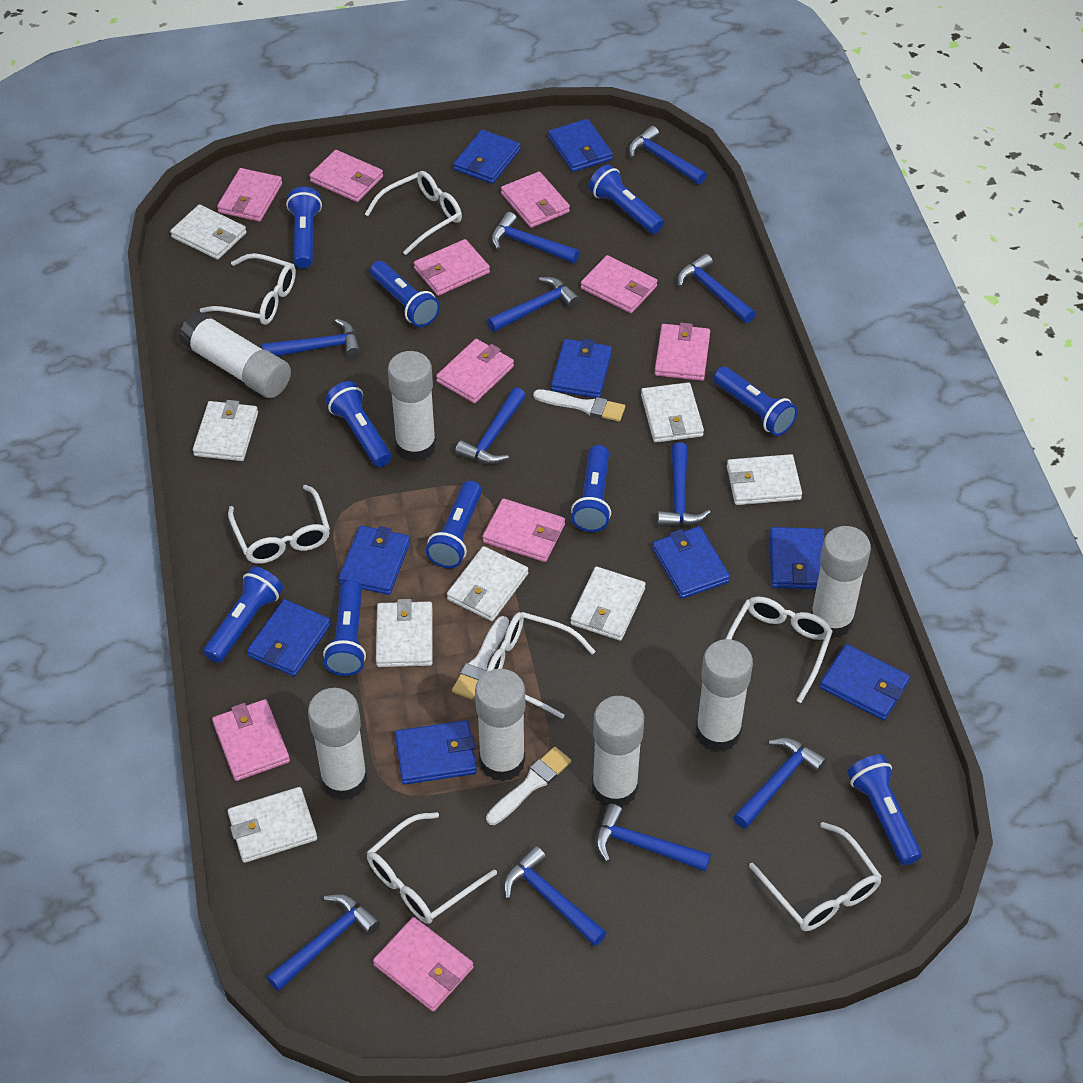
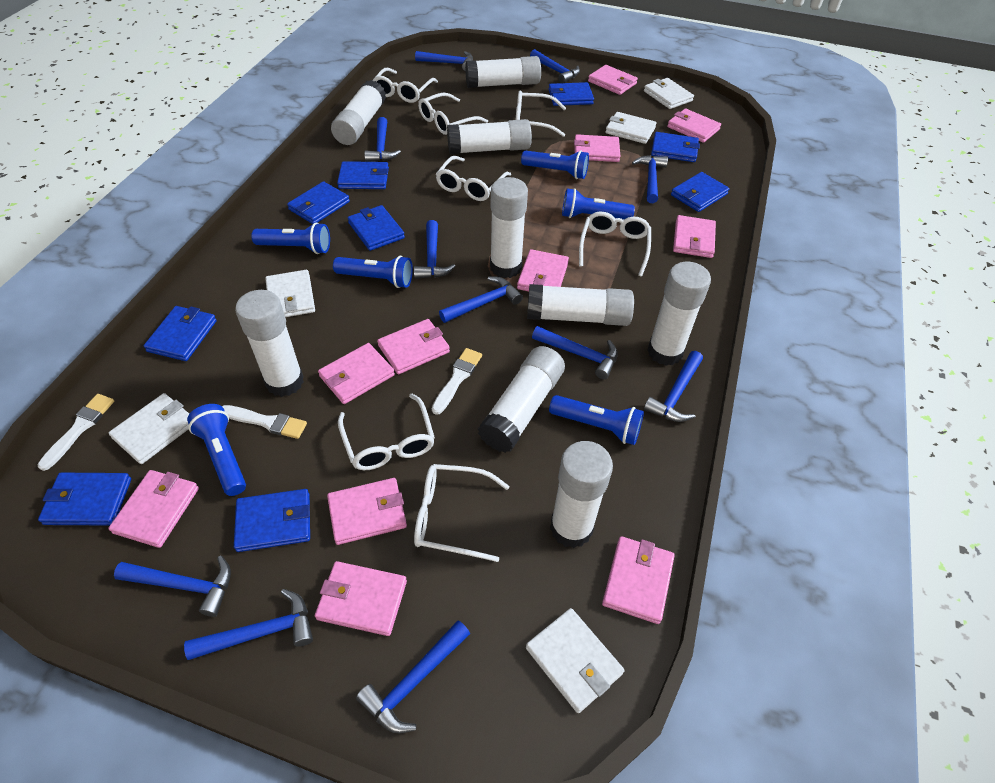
blue flashlight: [203,567,283,663] [286,187,322,268] [323,580,366,676] [325,381,392,467] [370,261,440,327] [426,481,482,568] [571,445,611,532] [588,164,664,234] [713,367,798,436] [847,754,922,865] = 10 -> [187,404,246,496] [251,222,330,254] [333,256,413,288] [521,151,589,179] [549,395,644,445] [562,188,635,219] = 6
pink wallet: [212,699,290,781] [217,168,282,222] [309,150,383,202] [373,917,473,1012] [414,239,490,296] [436,339,514,403] [482,498,565,562] [501,172,570,228] [581,255,657,313] [655,323,710,381] = 10 -> [108,470,199,548] [315,561,407,636] [318,343,395,404] [327,478,407,545] [377,319,450,374] [517,249,569,291] [574,134,620,162] [588,65,638,95] [602,536,675,624] [667,108,721,143] [673,215,716,258] = 11
white glue stick: [179,311,291,398] [308,688,368,801] [388,351,436,462] [475,669,525,782] [592,696,644,807] [696,639,753,752] [811,526,871,638] = 7 -> [235,290,304,397] [331,80,386,145] [447,119,532,154] [465,56,541,88] [478,346,565,453] [490,177,528,278] [527,284,634,326] [550,441,613,548] [647,262,711,366] = 9
white wallet: [170,204,247,260] [193,400,258,461] [227,787,317,863] [376,599,433,667] [447,546,528,621] [570,567,646,641] [641,382,704,443] [727,454,802,505] = 8 -> [109,393,189,464] [265,270,315,317] [526,608,625,713] [605,112,657,144] [644,78,694,109] = 5

